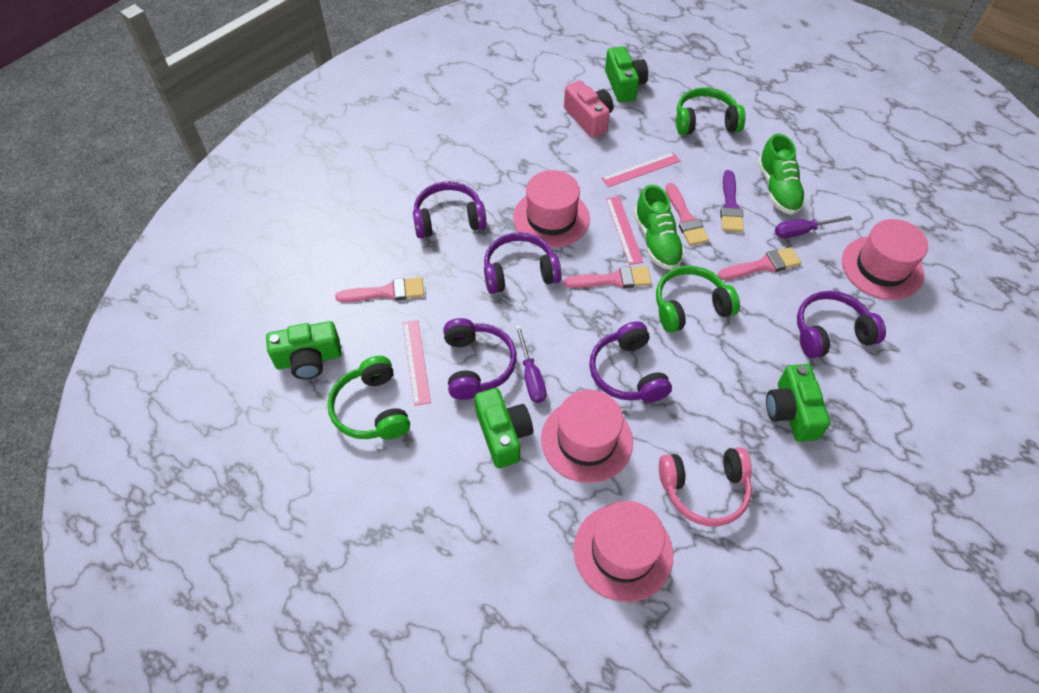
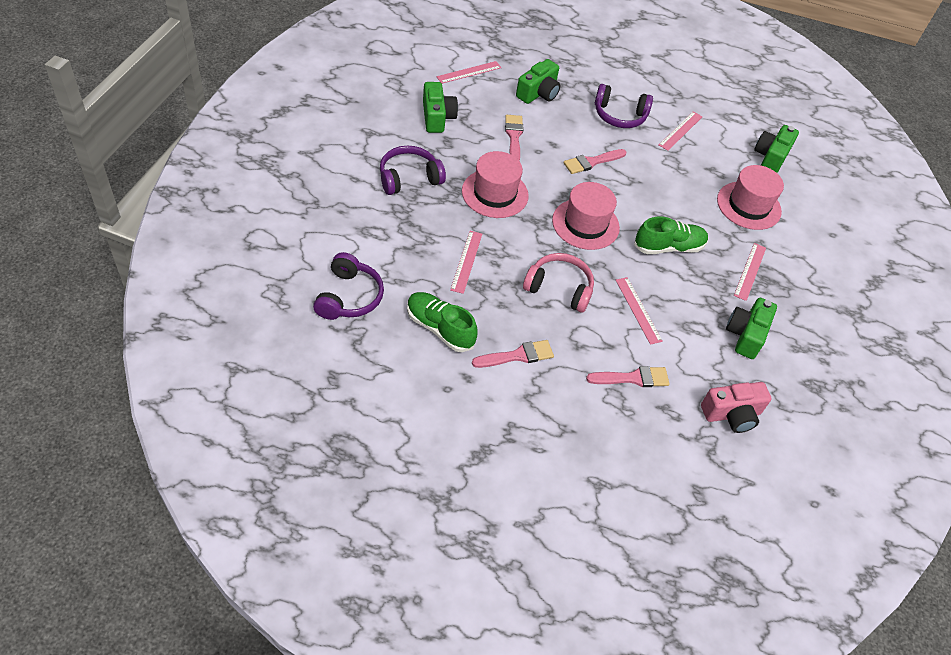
green headphones: [327,356,410,439] [656,266,740,333] [676,87,746,135] = 3 -> none = 0
pink hat: [513,170,590,248] [541,390,633,483] [574,501,673,602] [842,219,928,300] = 4 -> [462,151,529,218] [552,182,620,250] [717,165,784,230] = 3
pink ruler: [403,320,431,406] [601,152,680,187] [606,196,643,265] = 3 -> [436,61,501,84] [450,231,482,294] [616,277,663,345] [659,111,703,151] [734,243,766,301] = 5
purple brush: [720,170,744,232] = 1 -> none = 0
purple headphones: [413,181,487,238] [443,318,516,400] [484,232,561,294] [589,321,672,402] [797,291,886,358] = 5 -> [313,252,384,320] [380,146,446,195] [595,84,653,128] = 3
purple screwdriver: [515,325,547,403] [775,216,852,238] = 2 -> none = 0

